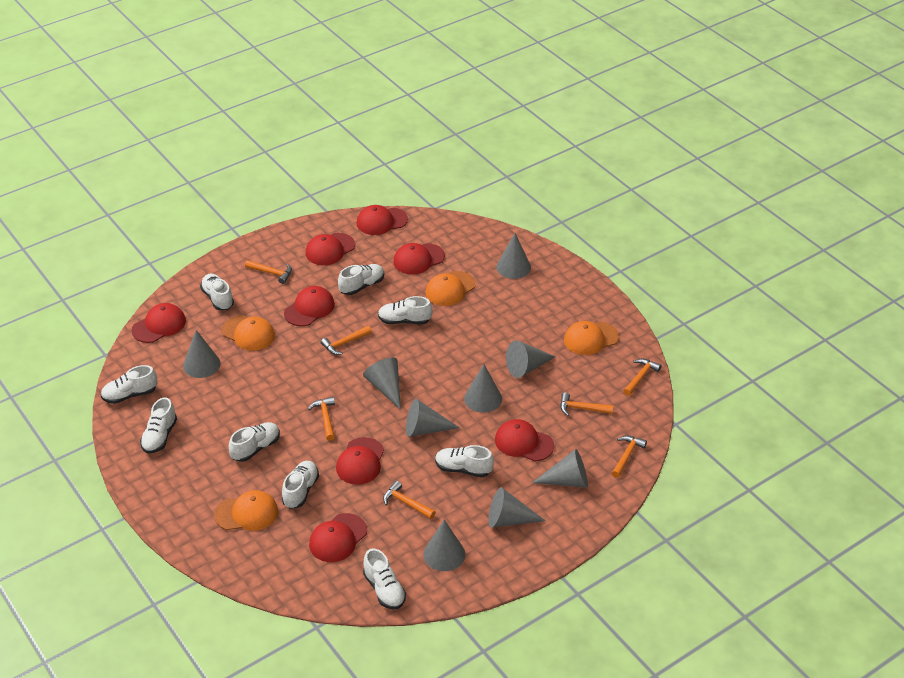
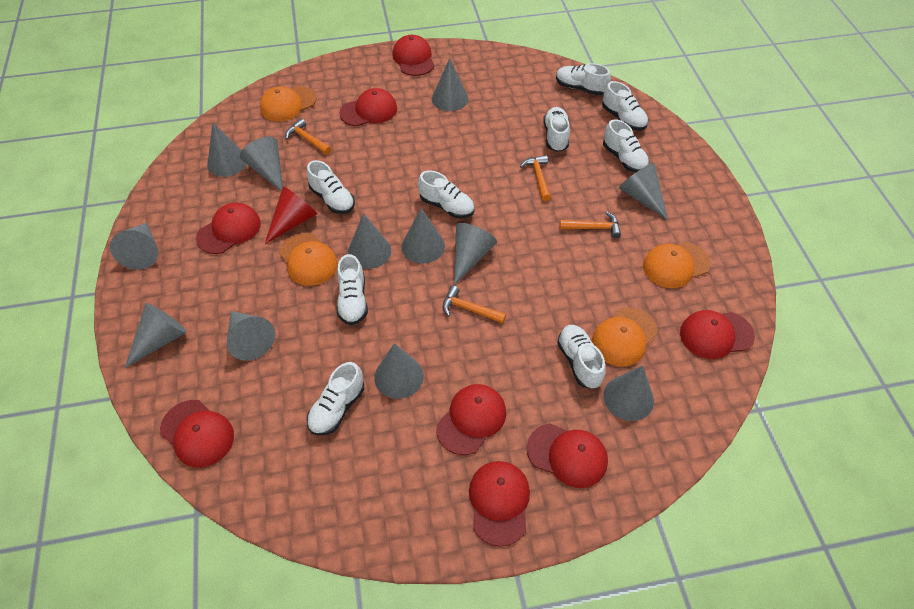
grey cone: [183,330,221,378] [363,358,401,410] [406,399,460,437] [423,520,465,571] [464,364,502,413] [489,487,546,527] [497,233,531,279] [506,340,555,378] [532,449,588,488] = 9 -> [110,223,158,270] [125,303,187,368] [207,122,247,177] [227,311,275,361] [240,137,283,191] [348,213,391,269] [374,343,424,399] [402,208,445,264] [432,58,468,111] [454,223,497,285] [603,365,654,421] [619,163,668,220] = 12
orange hammer: [245,260,292,284] [308,397,335,441] [321,326,372,355] [383,481,435,519] [560,392,614,416] [612,435,647,478] [624,359,662,396] = 7 -> [285,119,331,155] [443,286,506,323] [520,155,551,201] [559,212,621,238] = 4
red cone: none = 0 -> [265,186,317,244] = 1

